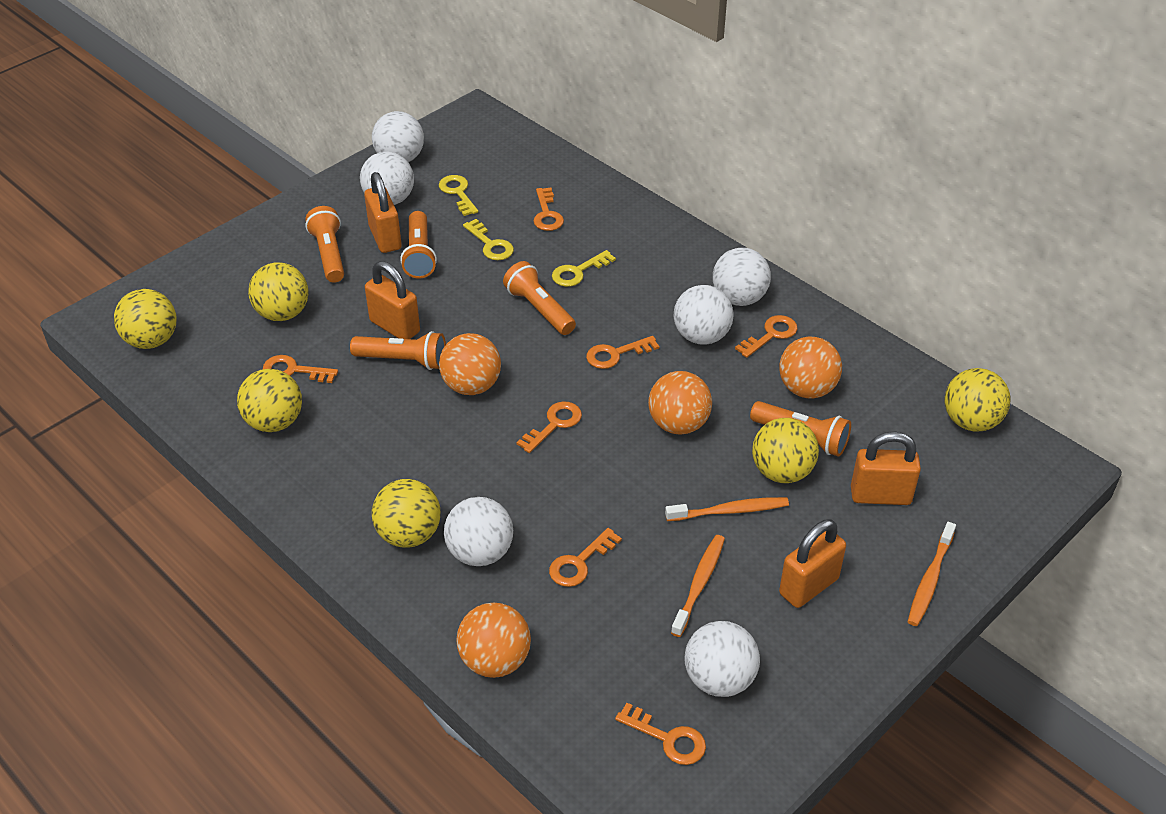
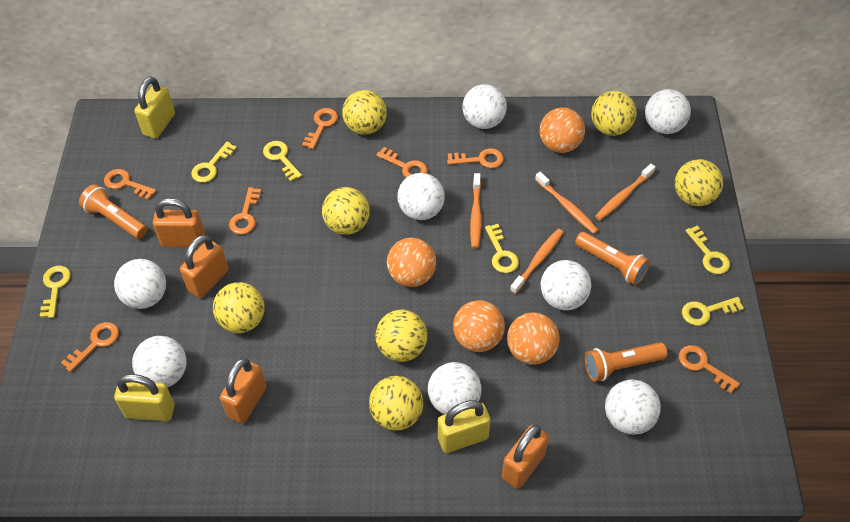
orange flashlight: [305,206,344,283] [350,331,446,370] [400,211,437,279] [503,261,576,335] [750,401,851,457] = 5 -> [79,184,147,239] [575,232,650,285] [585,342,667,382] = 3
orange toothbrush: [665,497,789,521] [671,535,725,637] [908,522,956,626] = 3 -> [470,173,481,249] [510,229,564,294] [535,172,599,234] [595,164,655,220] = 4
white ball: [360,151,414,205] [372,111,424,162] [444,497,513,566] [674,285,734,345] [685,621,760,697] [713,248,771,306] = 6 -> [114,259,166,309] [132,336,187,387] [397,173,445,220] [428,362,482,414] [462,84,507,129] [541,260,591,310] [605,379,661,435] [645,89,691,134] = 8
yellow ball: [114,289,176,349] [237,369,302,432] [248,262,309,321] [372,479,440,548] [752,418,819,483] [944,368,1010,431] = 6 -> [213,282,265,333] [322,187,370,235] [342,90,387,135] [369,376,423,431] [375,310,428,362] [591,91,637,136] [675,159,723,206] = 7
yellow key: [439,175,478,216] [463,219,514,260] [552,250,616,287] = 3 -> [40,266,71,318] [191,142,237,183] [263,141,302,181] [485,224,519,273] [682,297,744,326] [685,226,730,274] = 6
yellow padlock: none = 0 -> [114,374,175,421] [135,77,175,139] [438,400,490,453] = 3

